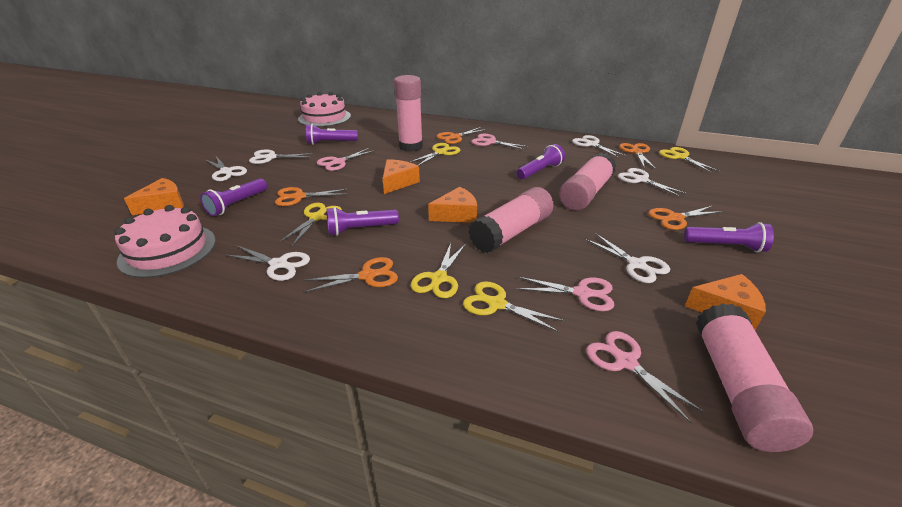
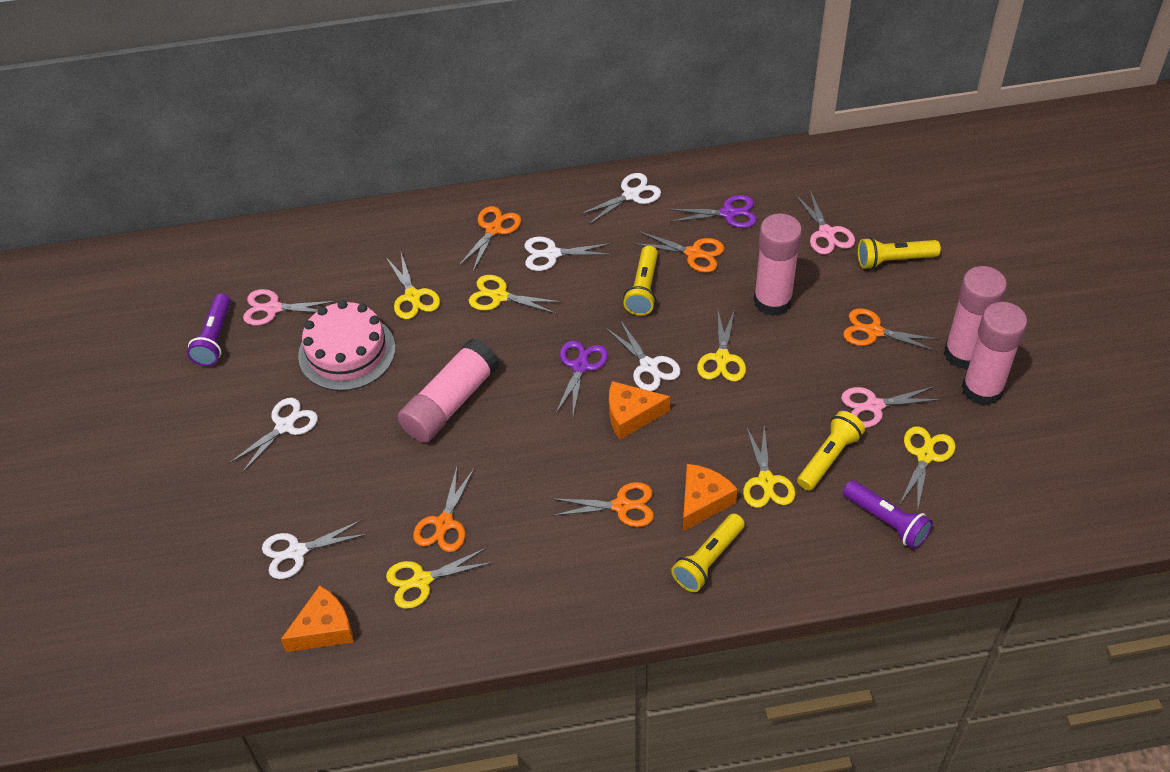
orange cheese: [124,178,184,215] [383,159,420,194] [428,187,477,223] [685,274,766,330] = 4 -> [281,585,354,652] [609,381,670,440] [683,464,738,531] = 3
pink cake: [114,205,216,278] [298,92,351,127] = 2 -> [298,300,395,391] = 1
pink scissors: [317,148,375,171] [472,134,529,150] [517,277,614,311] [586,331,705,423] = 4 -> [243,289,336,326] [795,191,855,255] [841,386,941,428] = 3
purple flashlight: [200,178,267,216] [306,124,358,145] [327,207,399,236] [516,144,565,180] [684,222,774,253] = 5 -> [187,293,231,366] [843,480,933,549] = 2
purple scissors: none = 0 -> [555,340,608,416] [668,195,757,228] = 2
white scissors: [205,156,247,181] [226,246,310,281] [249,150,313,164] [572,135,627,158] [585,233,670,283] [618,168,688,197] = 6 -> [229,398,318,473] [262,520,367,579] [524,236,613,271] [579,173,661,225] [606,320,681,391] = 5
yellow flashlight: none = 0 -> [623,246,658,316] [671,514,745,592] [797,411,865,491] [858,237,941,269] = 4
yellow scissors: [279,203,342,246] [410,143,460,166] [411,243,466,298] [463,281,565,332] [659,147,720,173] = 5 -> [385,253,440,319] [386,548,493,609] [469,275,561,314] [697,309,746,382] [743,426,796,508] [899,426,956,512] = 6

